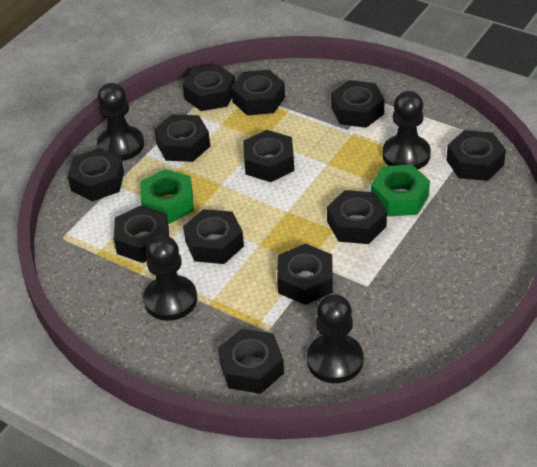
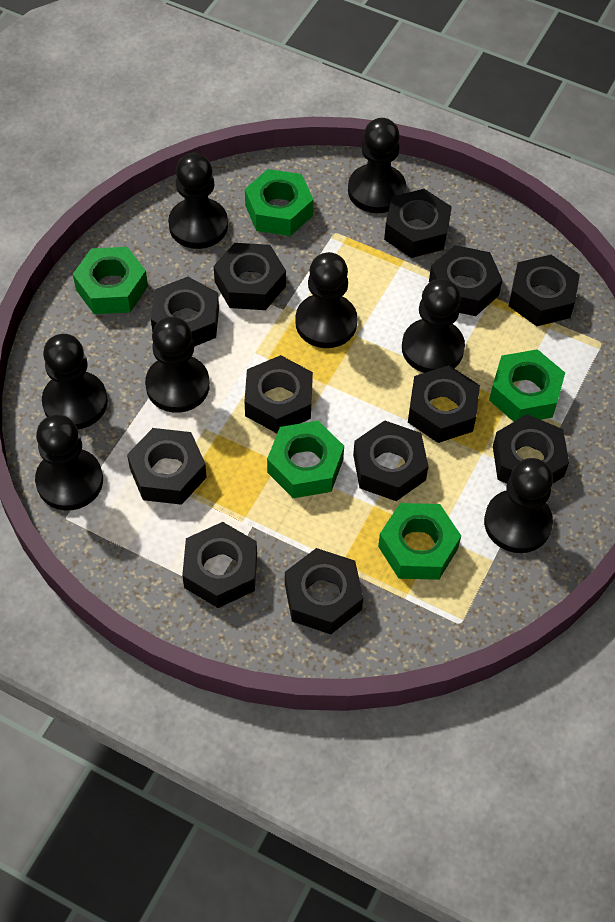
black pawn: [97,83,144,161] [143,235,197,321] [307,294,363,383] [382,91,431,169] = 4 -> [35,415,103,511] [42,334,108,429] [145,317,210,413] [168,153,228,249] [295,252,357,348] [348,118,406,213] [402,279,465,373] [484,458,553,553] = 8
green nut: [140,169,194,224] [371,164,430,217] = 2 -> [73,247,148,314] [245,169,314,236] [267,421,344,498] [378,503,461,580] [489,349,565,422] = 5

